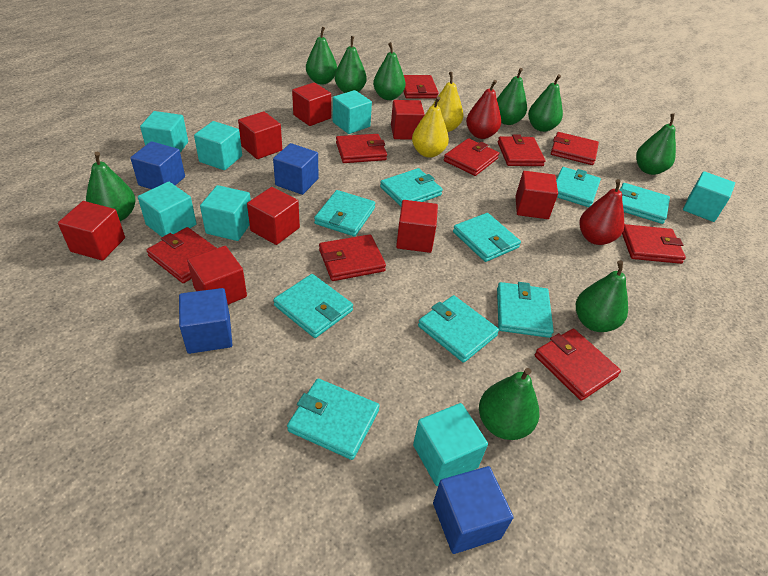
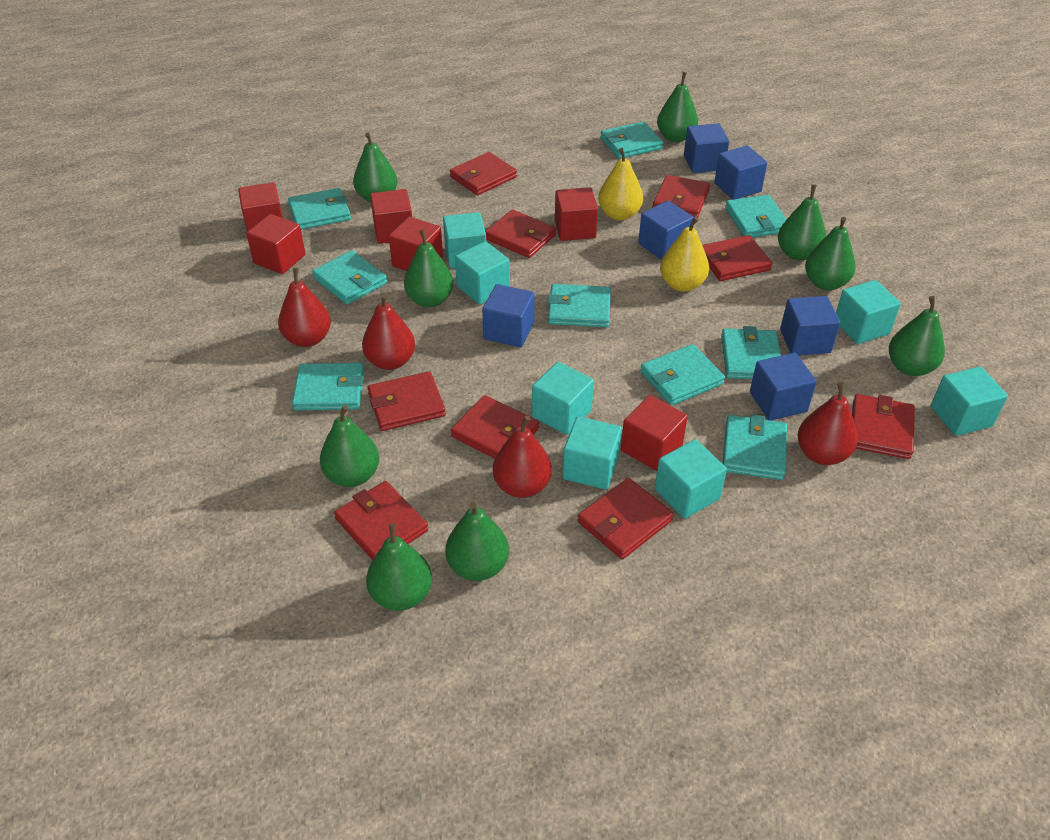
blue cube: [130,141,185,189] [179,288,232,354] [273,143,319,195] [433,466,514,554] = 4 -> [482,284,534,347] [638,201,694,260] [684,123,729,173] [714,145,767,200] [750,353,817,421] [780,296,840,356] = 6
red cube: [58,201,125,260] [187,246,247,305] [238,111,282,159] [247,187,300,245] [292,83,331,126] [391,100,425,140] [396,200,438,253] [516,171,558,219] = 8 -> [238,182,283,232] [246,214,306,274] [370,189,412,244] [389,216,443,271] [555,187,598,241] [621,395,688,471] = 6
red pear: [466,80,501,139] [579,179,624,245] = 2 -> [278,268,331,347] [362,294,415,370] [493,416,552,498] [798,382,858,465] = 4

